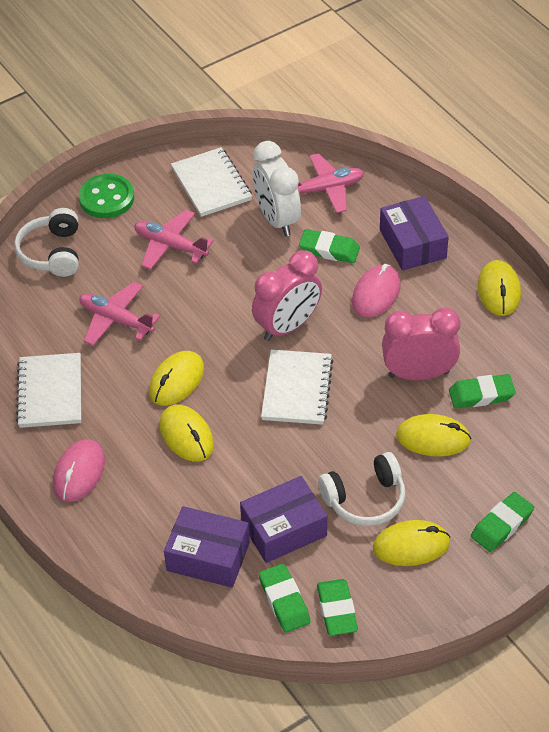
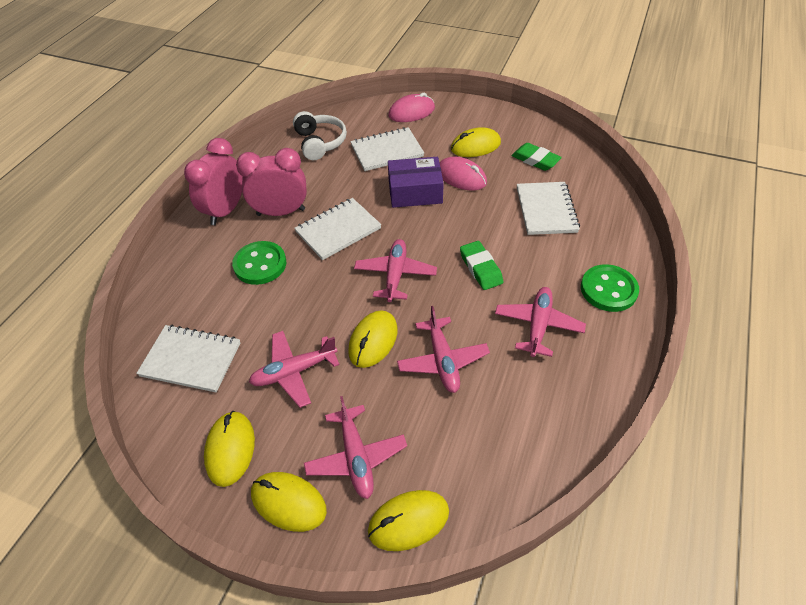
green button: [79,174,134,218] = 1 -> [232,241,286,285] [581,264,639,312] = 2
green eraser: [259,564,311,633] [299,229,360,263] [317,579,358,636] [449,374,516,408] [471,492,534,552] = 5 -> [460,241,503,290] [511,143,562,171] = 2
pink plane: [79,282,160,346] [134,210,214,270] [298,153,364,213] = 3 -> [249,331,340,408] [304,396,407,499] [354,239,437,302] [397,306,490,393] [495,287,586,357] = 5
purple box: [164,506,250,588] [240,476,327,563] [380,196,449,271] = 3 -> [388,157,444,208] = 1
white clock: [253,141,301,236] = 1 -> none = 0
white headphones: [14,208,79,277] [318,452,405,526] = 2 -> [293,111,347,160] = 1
white notebook: [16,353,81,428] [171,147,252,217] [261,350,333,425] = 3 -> [136,325,241,392] [294,198,381,260] [350,127,424,171] [517,182,580,235] = 4

